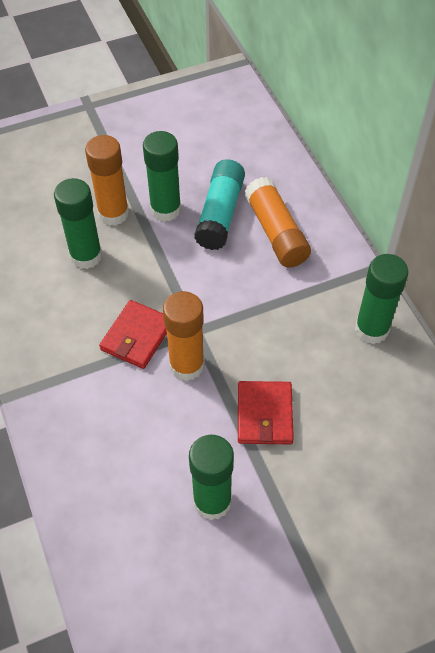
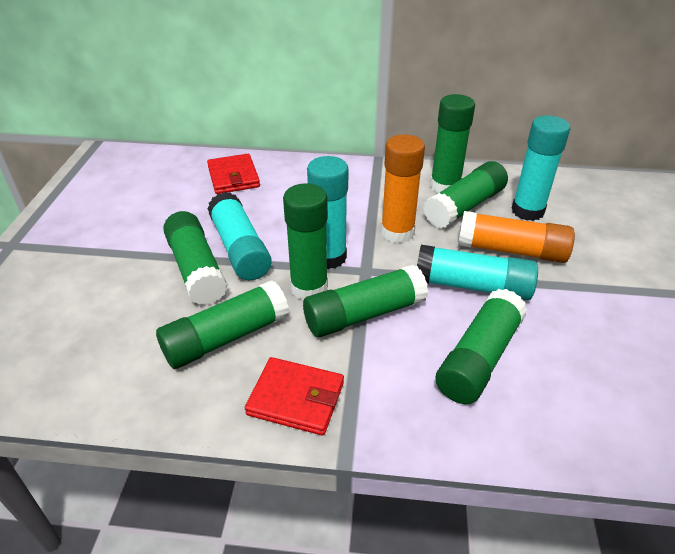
green glue stick: [54,178,103,269] [143,131,181,222] [189,435,234,520] [355,254,408,344] = 4 -> [156,280,289,369] [163,211,227,305] [283,183,328,300] [303,264,428,337] [423,161,508,229] [430,94,475,193] [435,289,527,404] = 7
orange glue stick: [85,135,129,226] [163,291,205,381] [245,177,311,268] = 3 -> [381,134,425,244] [458,211,575,263] = 2
turquoise glue stick: [194,159,245,250] = 1 -> [207,192,272,280] [307,156,349,269] [417,245,538,300] [511,116,570,221] = 4

